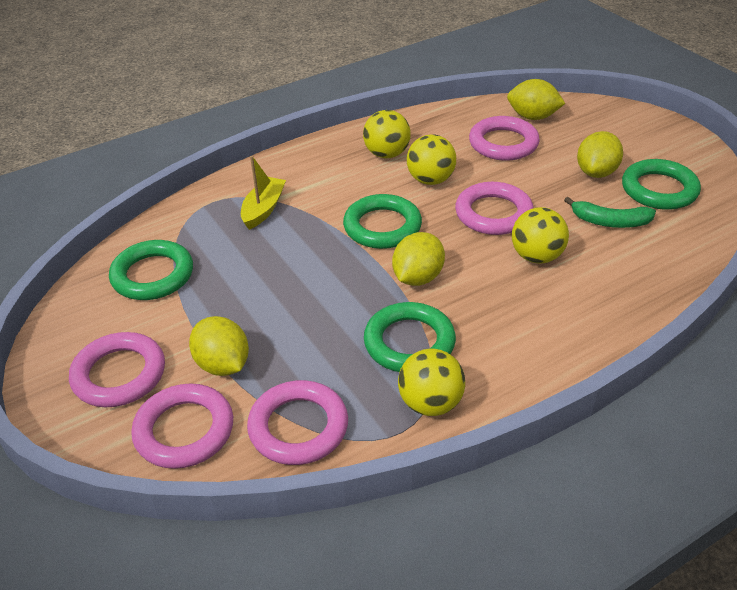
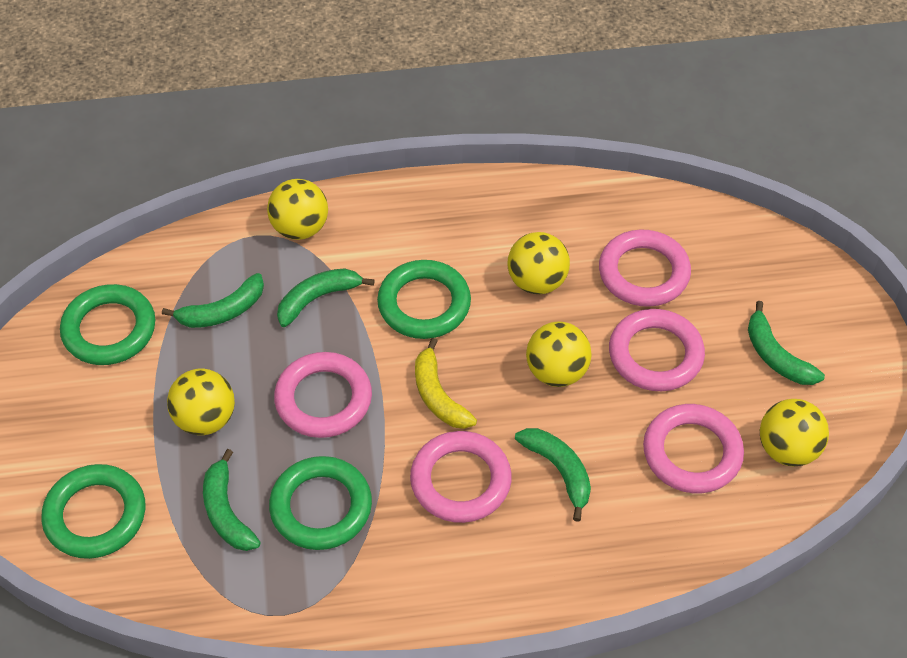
green banana: [564,197,656,228] = 1 -> [162,273,264,328] [203,449,261,551] [277,268,375,327] [515,428,591,522] [748,301,825,385] = 5
yellow ball: [363,110,411,158] [398,349,465,416] [407,134,456,185] [512,207,569,264] = 4 -> [167,369,235,435] [267,179,328,240] [508,232,570,294] [526,322,592,387] [760,399,829,466] = 5
yellow banana: none = 0 -> [415,338,477,429] = 1
yellow boat: [241,156,286,230] = 1 -> none = 0
yellow lemon: [189,316,249,376] [392,232,445,286] [507,79,566,120] [577,131,623,178] = 4 -> none = 0

